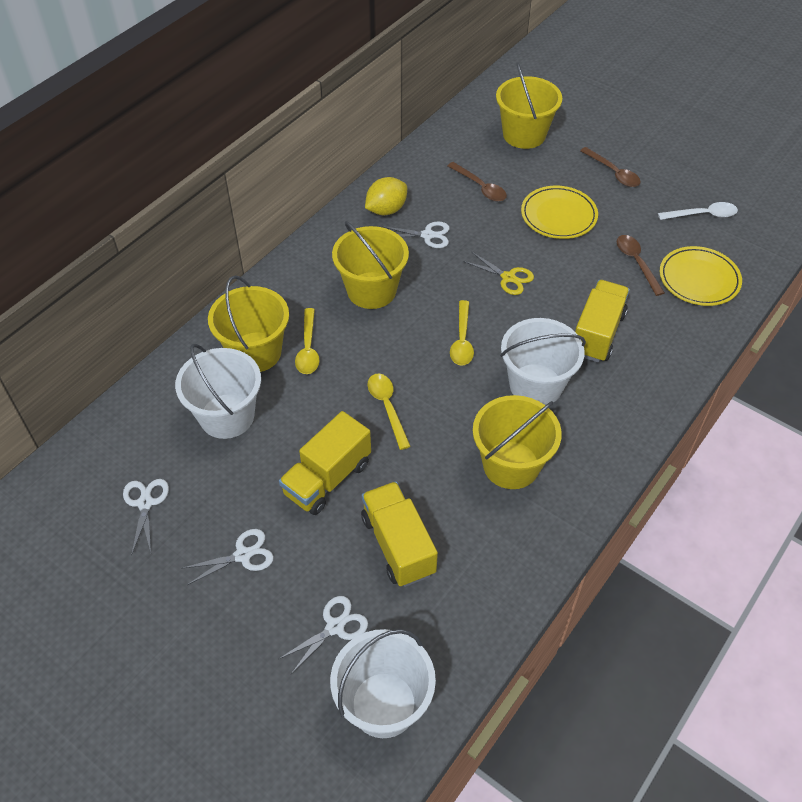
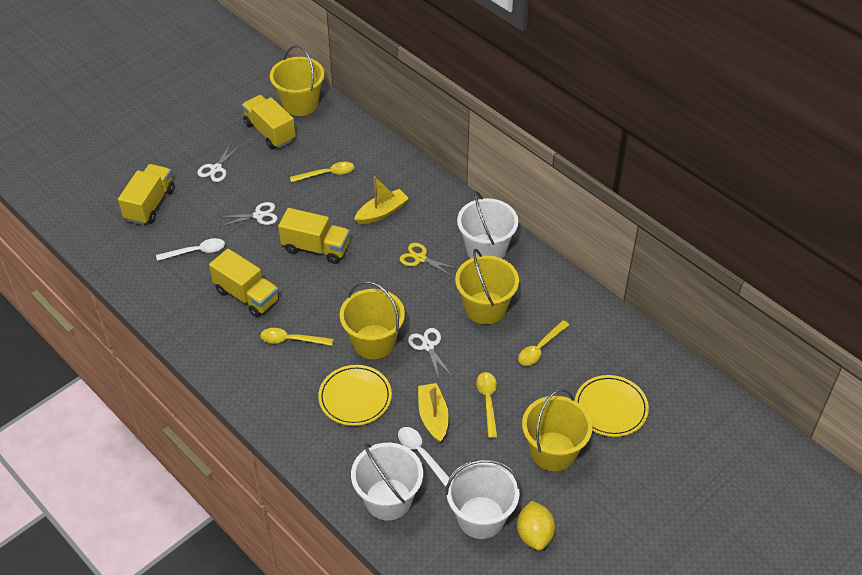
brown spoon: [448,162,507,202] [580,147,641,187] [616,235,665,296] = 3 -> none = 0
white scissors: [123,479,169,555] [181,529,274,585] [279,596,368,674] [381,222,450,248] = 4 -> [197,143,240,182] [219,202,278,226] [408,328,452,378] = 3
white spoon: [658,202,738,220] = 1 -> [156,238,225,261] [398,427,450,486] = 2
yellow boat: none = 0 -> [354,176,409,224] [418,383,449,443] = 2
yellow spoon: [295,308,320,374] [368,374,411,450] [450,300,474,366] = 3 -> [260,328,333,346] [290,162,354,182] [476,372,498,438] [518,320,569,366] = 4
yellow truck: [279,411,371,515] [361,482,438,587] [575,280,630,362] = 3 -> [118,164,175,225] [209,249,279,318] [242,95,296,149] [278,208,350,264] = 4

